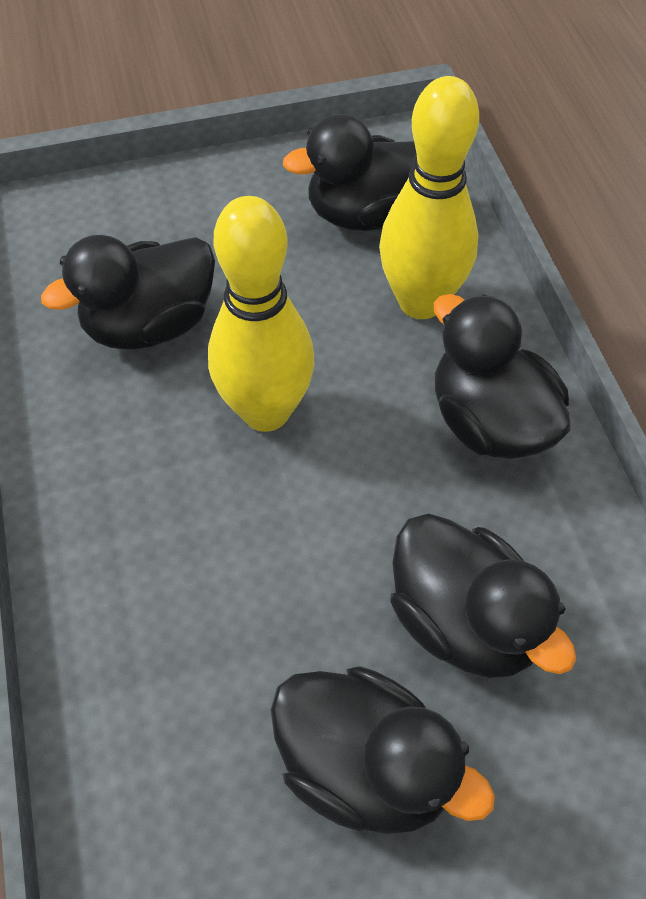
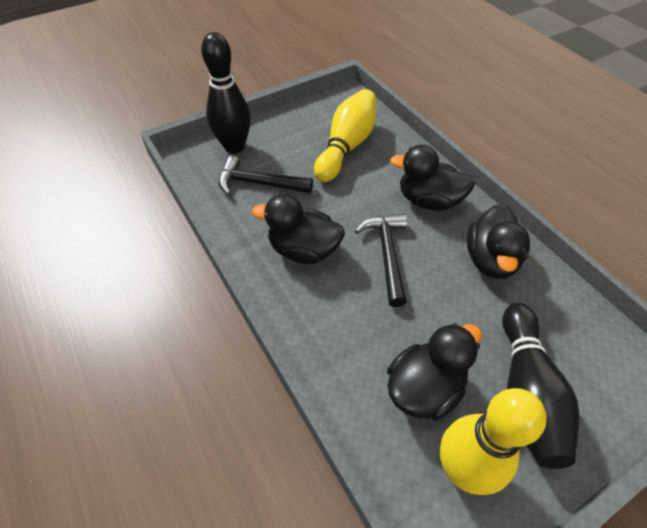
black bowling pin: none = 0 -> [201,32,251,154] [502,303,580,469] = 2
black duck: [41,235,215,350] [271,666,495,834] [283,114,417,231] [390,514,577,678] [434,294,570,459] = 5 -> [252,194,345,264] [387,323,482,421] [390,145,476,211] [467,204,530,279] = 4
black hammer: none = 0 -> [218,155,313,195] [355,213,407,307] = 2

